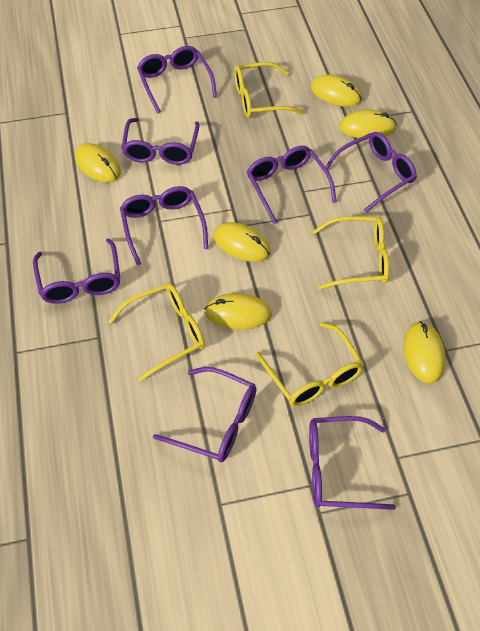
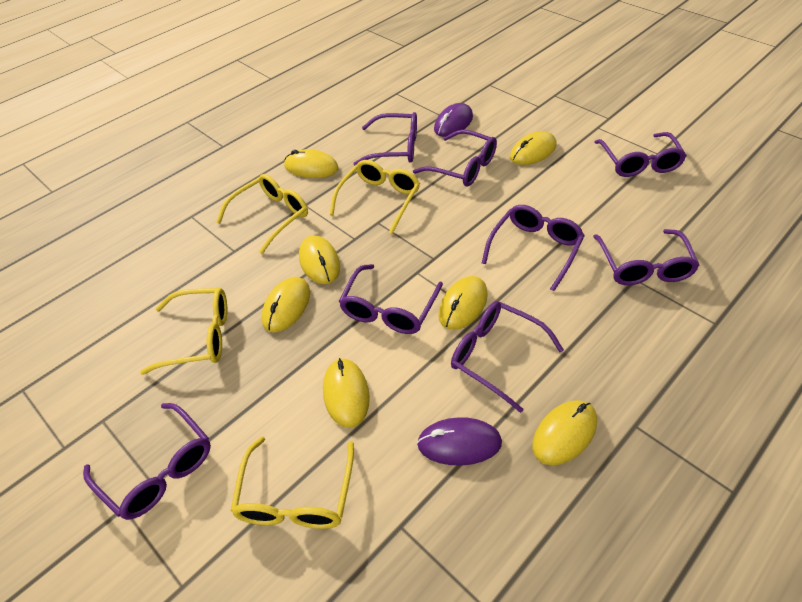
purple mouse: none = 0 -> [417,417,502,466] [434,103,473,137] = 2
yellow mouse: [75,143,121,183] [204,293,272,329] [214,222,271,262] [310,74,362,107] [339,110,397,139] [403,321,446,383] = 6 -> [261,277,310,332] [284,149,339,178] [299,235,340,284] [323,358,370,428] [438,276,488,330] [510,131,557,165] [532,400,597,465] = 7

